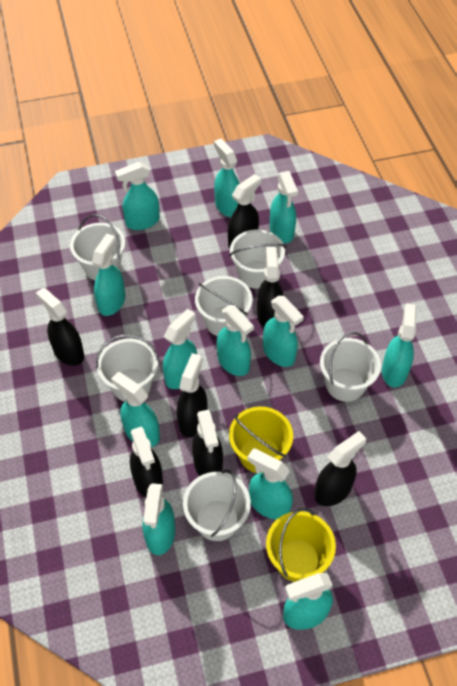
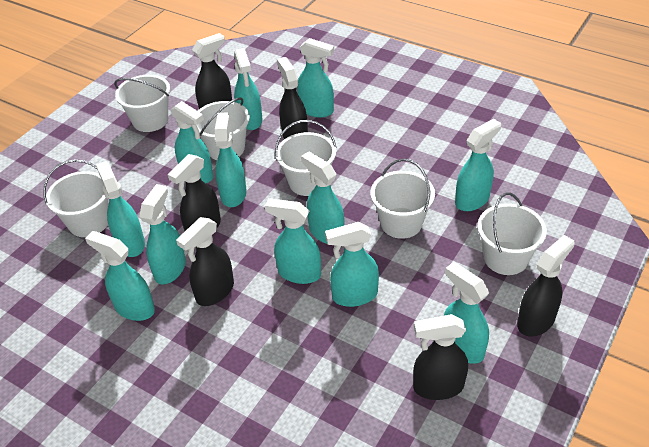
black spray bottle: [36,288,84,366] [130,426,163,498] [177,353,207,437] [192,409,223,476] [228,174,261,249] [257,247,283,328] [314,431,366,506] = 7 -> [168,154,221,231] [176,217,234,306] [192,33,232,109] [277,57,308,139] [413,314,468,400] [517,235,575,337] = 6
yellow bucket: [229,406,293,473] [266,508,336,582] = 2 -> none = 0

